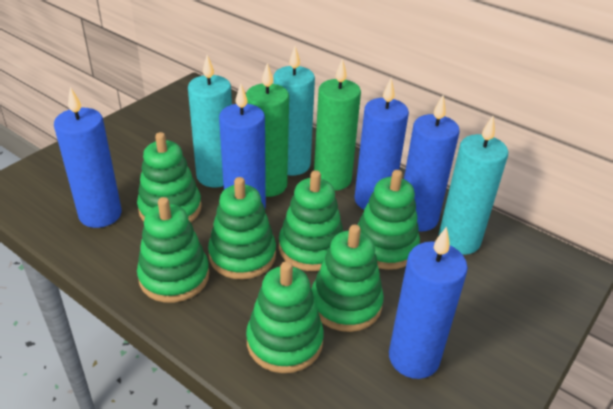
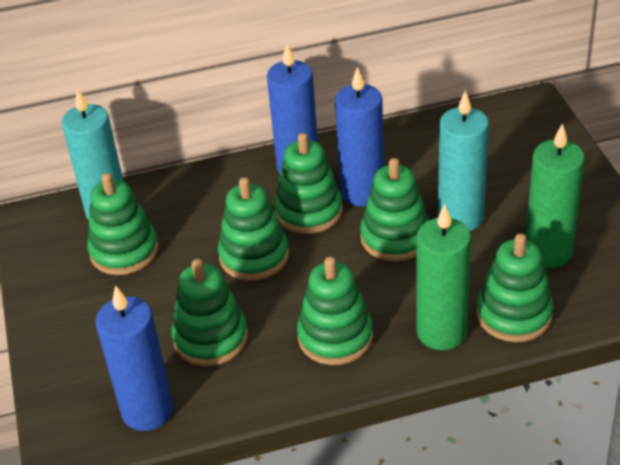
blue candle: [54,87,122,228] [219,84,266,208] [354,78,409,209] [389,227,468,379] [404,95,460,232] = 5 -> [95,285,173,431] [267,44,318,174] [335,67,384,207] = 3
turquoise candle: [188,55,232,187] [273,46,315,176] [438,116,508,255] = 3 -> [61,88,123,220] [438,90,489,231] = 2

